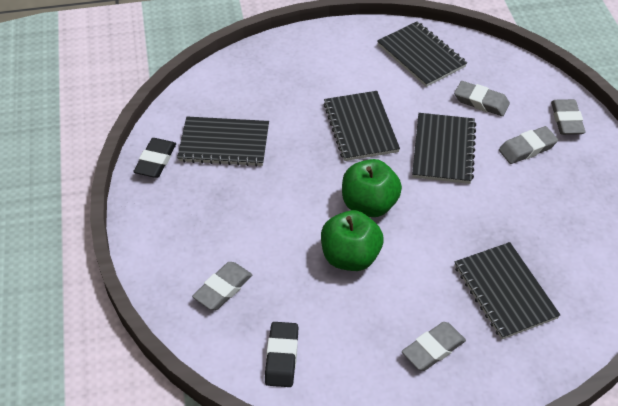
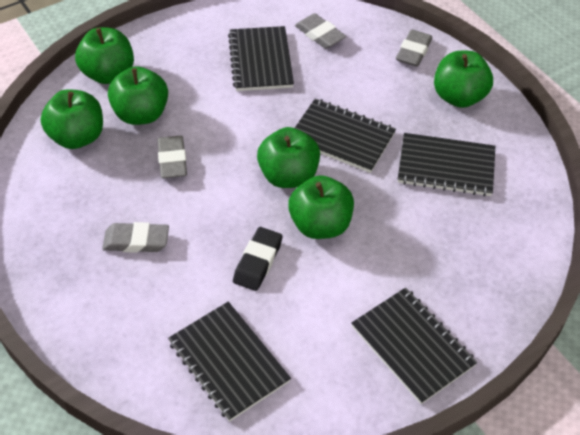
black eraser: [133,138,176,178] [265,322,298,387] = 2 -> [233,227,283,291] = 1
green apple: [321,210,383,271] [342,159,402,217] = 2 -> [41,89,103,149] [75,27,134,84] [108,66,168,125] [257,127,320,188] [288,175,354,239] [434,51,493,108] = 6
grey eraser: [192,262,252,310] [402,322,466,371] [454,81,510,116] [499,126,558,164] [551,99,586,135] = 5 -> [102,222,169,253] [158,136,187,178] [295,13,346,49] [396,29,433,67] = 4

